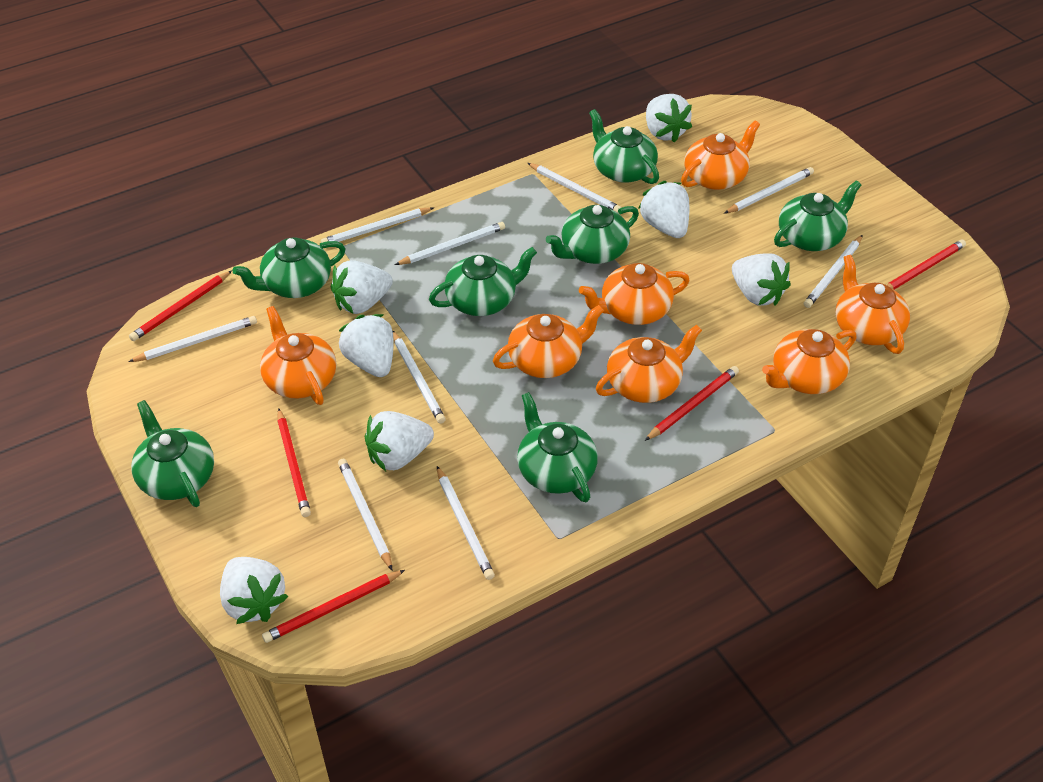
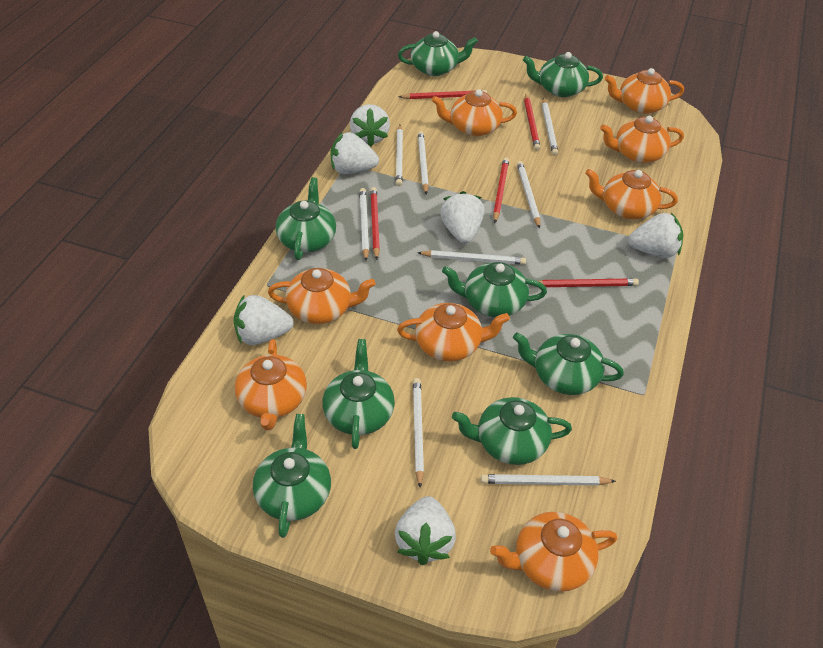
green teapot: [131,400,214,507] [233,238,345,298] [429,247,537,316] [517,392,598,502] [546,205,639,264] [589,109,659,184] [774,181,861,251] = 7 -> [253,414,331,538] [275,177,336,260] [322,339,395,449] [398,31,478,76] [442,262,547,317] [452,397,572,465] [513,332,624,395] [523,52,603,97] = 8
orange teapot: [260,306,336,405] [493,305,604,378] [579,263,690,325] [596,325,702,403] [681,121,760,190] [762,329,857,394] [835,255,910,354] = 7 -> [235,339,307,430] [268,268,375,324] [397,303,510,362] [432,89,517,136] [490,512,617,592] [585,169,678,219] [600,116,684,163] [605,68,684,114] = 8
white pencil: [128,316,257,362] [321,207,433,243] [338,459,392,570] [392,330,446,424] [395,222,505,265] [437,466,495,580] [528,163,622,214] [724,167,814,214] [804,235,863,308] = 9 -> [359,188,369,261] [396,125,403,186] [413,378,424,488] [418,131,429,194] [418,250,526,265] [481,474,616,486] [517,161,540,229] [542,98,558,156] = 8
white strawberry: [220,557,288,624] [331,260,393,314] [339,314,394,377] [365,411,434,471] [638,181,689,238] [646,94,692,143] [732,253,791,305] = 7 -> [233,295,294,345] [331,132,379,174] [350,104,390,147] [395,496,456,565] [440,191,485,244] [628,213,683,258] = 6

